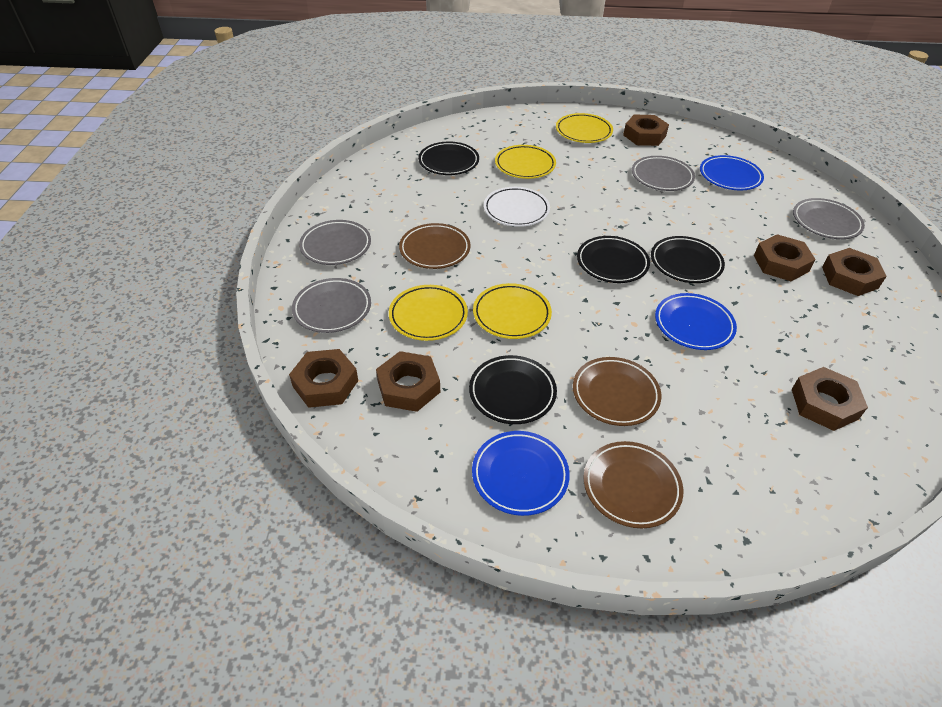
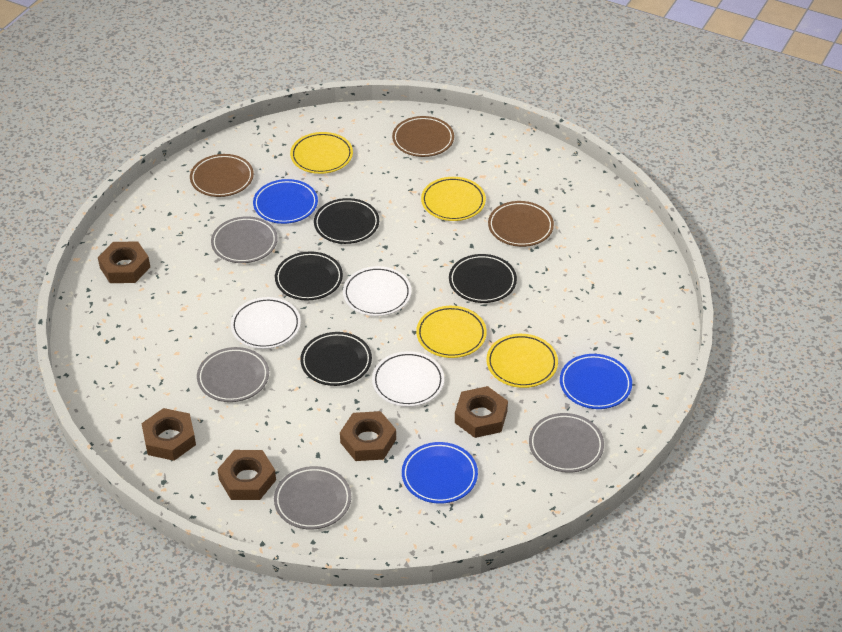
brown nut: [289,349,358,408] [376,351,440,412] [623,115,669,146] [754,234,816,281] [792,367,868,431] [822,248,887,296] = 6 -> [98,241,150,283] [141,408,196,461] [217,450,276,500] [340,411,396,461] [455,386,508,438] = 5
white plate: [484,187,550,227] = 1 -> [231,297,301,349] [343,266,411,316] [372,351,444,407] = 3

